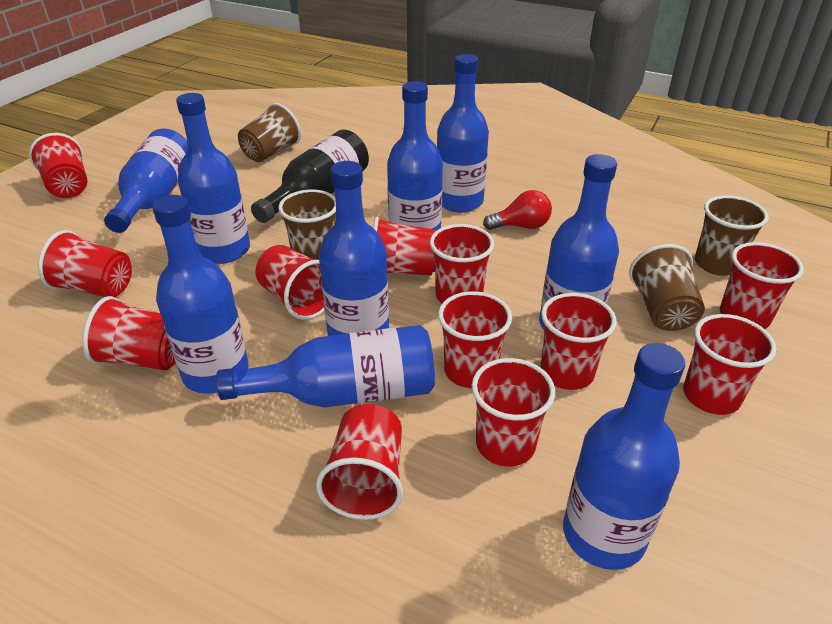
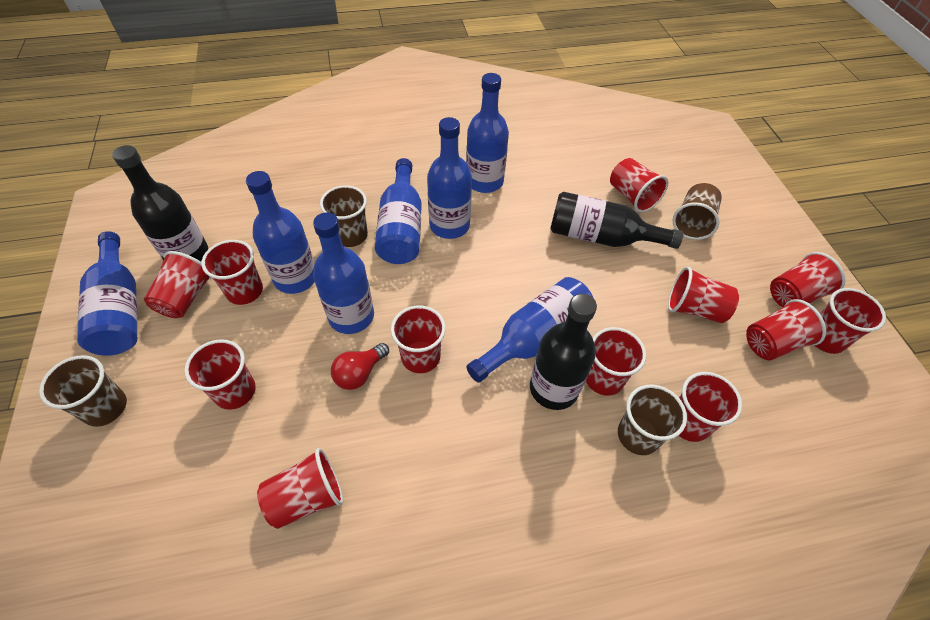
black bottle: [251,130,369,223] = 1 -> [112,145,208,261] [530,294,597,410] [550,192,683,249] = 3
blue bottle: [104,129,188,233] [152,195,249,394] [176,93,250,264] [216,325,435,408] [319,161,389,336] [387,81,443,230] [437,54,489,212] [539,154,619,329] [563,343,685,570] = 9 -> [77,231,137,356] [246,171,315,294] [313,212,374,334] [375,158,422,264] [427,117,472,239] [466,73,509,193] [466,277,593,383] = 7

